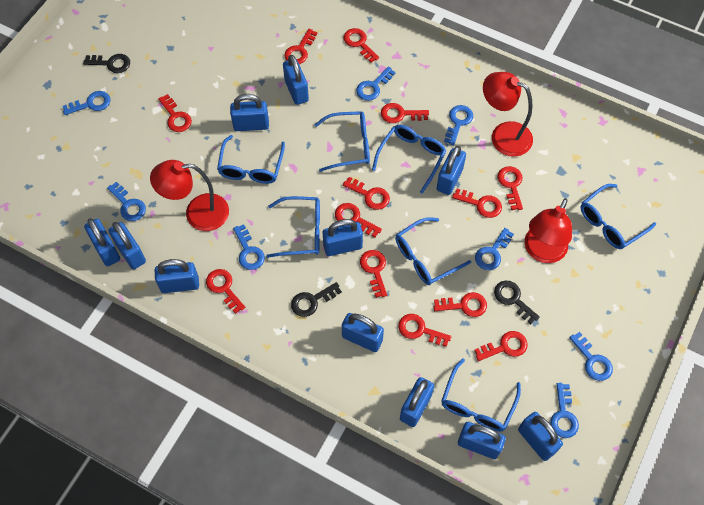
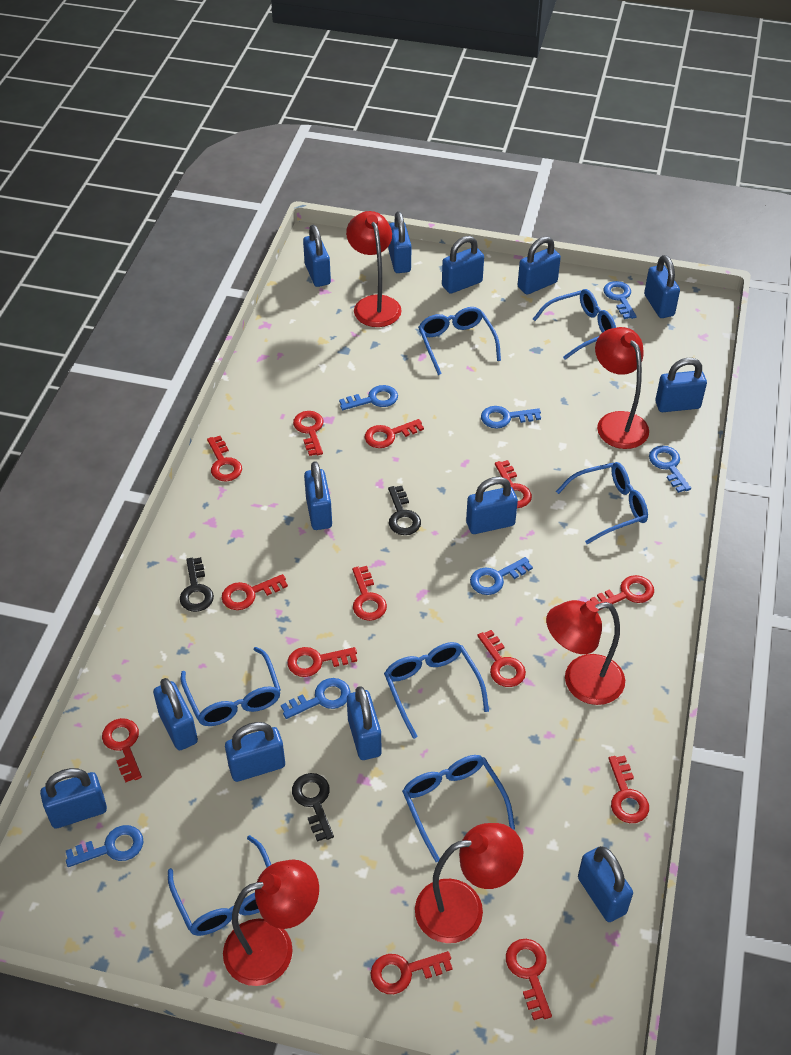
blue key: [63,91,111,115] [107,182,146,221] [233,224,265,270] [356,67,396,101] [444,105,473,145] [475,228,514,270] [550,383,579,438] [569,332,613,381] = 8 -> [66,825,143,867] [281,678,351,719] [339,385,398,410] [470,557,533,595] [481,406,541,429] [604,281,637,319] [649,446,691,493] = 7
blue padlock: [84,218,120,266] [109,222,146,269] [155,259,199,293] [230,94,269,131] [283,55,309,105] [323,219,363,256] [342,313,384,352] [400,377,434,427] [436,146,466,195] [458,422,506,459] [518,412,563,461] = 11 -> [40,768,107,829] [153,678,198,750] [225,722,285,782] [303,225,331,287] [304,461,332,530] [347,686,381,760] [388,211,411,273] [442,236,484,294] [466,477,518,534] [518,236,561,295] [578,846,633,922] [644,255,680,318] [655,358,707,412] = 13
red lamp: [150,160,229,231] [483,72,533,157] [525,198,572,263] = 3 -> [223,859,319,986] [346,211,402,327] [415,823,524,943] [546,600,625,705] [595,327,649,449] = 5

